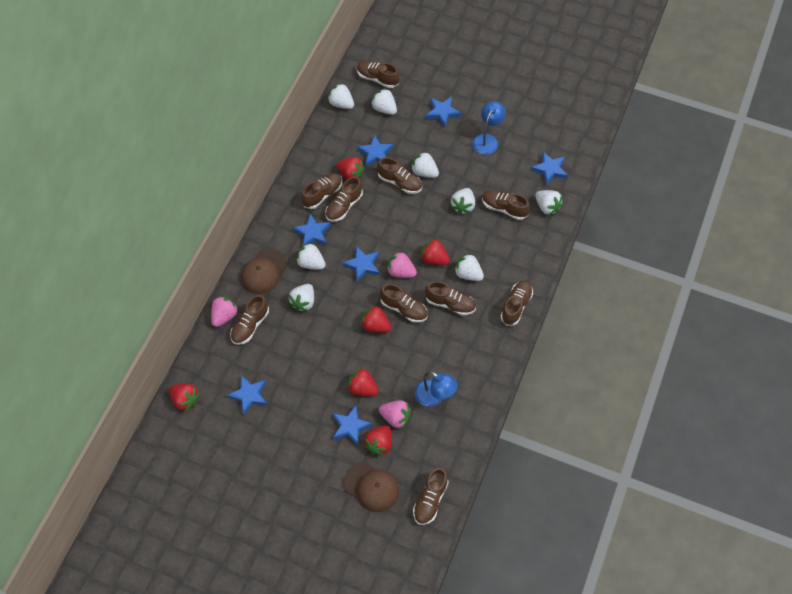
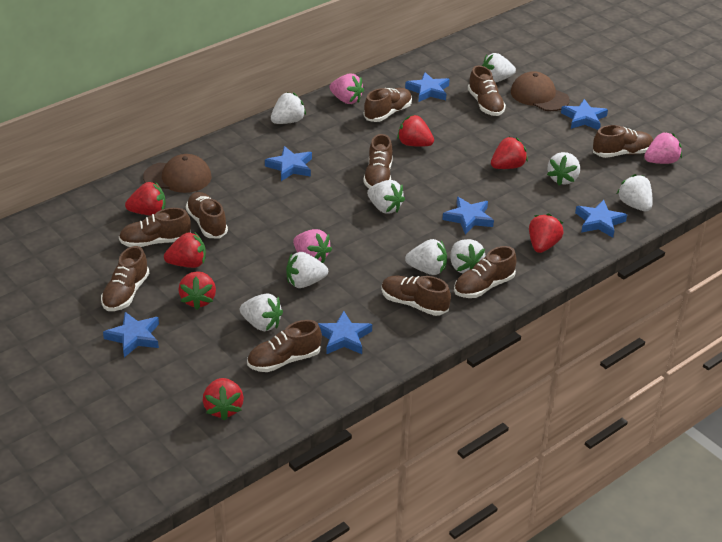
blue lamp: [415,371,458,407] [472,101,506,155] = 2 -> none = 0
red strawberry: [169,383,200,412] [337,157,365,179] [347,368,379,396] [361,305,391,333] [364,425,392,456] [420,238,450,265] = 6 -> [125,182,166,216] [164,232,206,268] [178,271,216,310] [203,378,244,421] [397,115,434,147] [491,137,528,169] [529,214,564,253] = 7
white strawberry: [289,284,314,312] [296,242,326,269] [328,83,354,109] [371,88,397,115] [411,151,439,178] [451,188,475,214] [454,253,484,281] [535,190,563,215] = 8 -> [240,293,283,331] [271,92,306,124] [286,252,328,288] [367,180,405,214] [405,239,447,275] [450,239,485,273] [482,53,516,83] [547,152,580,185] [617,174,653,212] = 9

